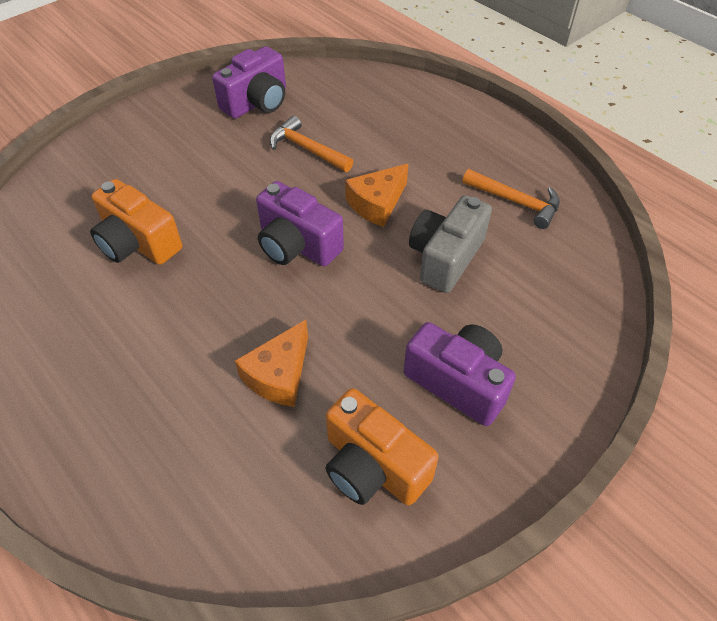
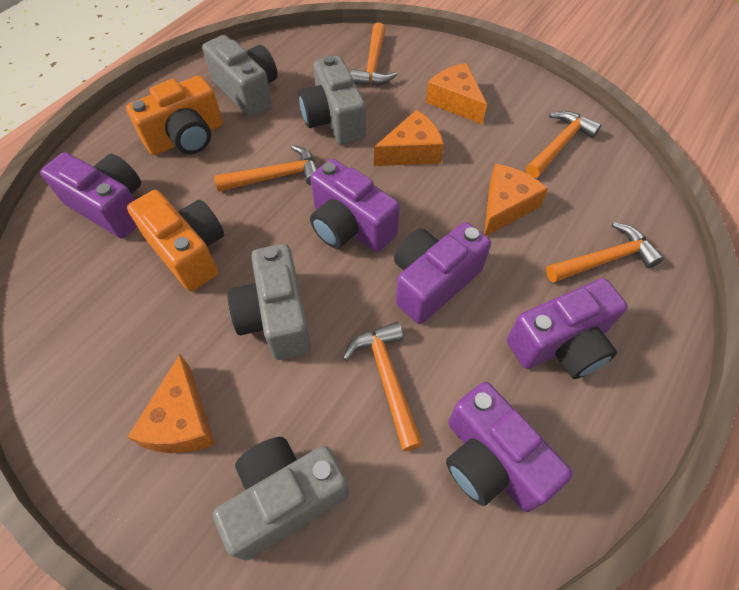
grey camera: [409,195,492,293] = 1 -> [202,35,278,117] [213,437,349,560] [227,244,311,360] [298,55,366,145] = 4
orange cheese: [235,320,308,407] [345,164,408,227] = 2 -> [128,354,215,453] [374,110,444,166] [426,63,487,124] [484,164,548,236] = 4
orange hammer: [270,115,354,172] [462,169,560,229] = 2 -> [214,145,318,192] [343,322,423,451] [350,23,397,85] [526,111,601,178] [546,222,664,283] = 5
purple camera: [212,46,286,119] [256,181,344,266] [404,322,516,426] = 3 -> [40,152,141,239] [310,159,400,252] [394,222,491,324] [446,382,573,512] [507,278,628,379] = 5

